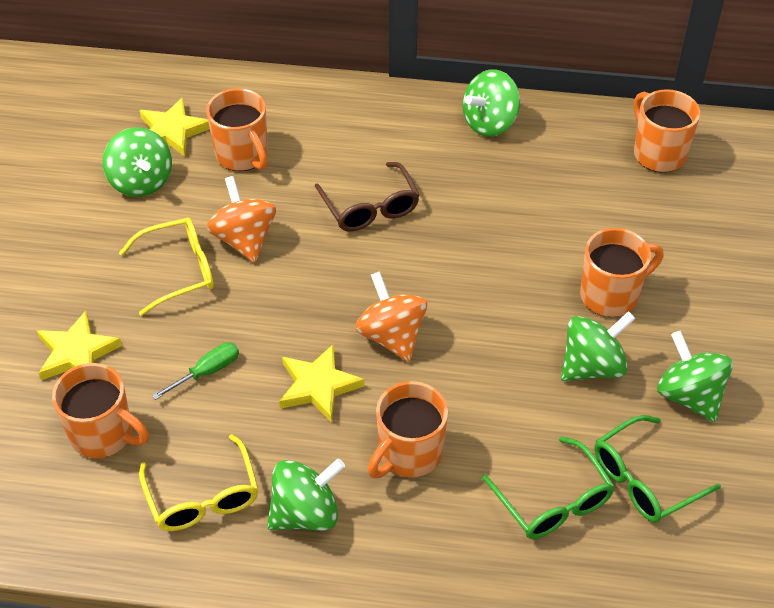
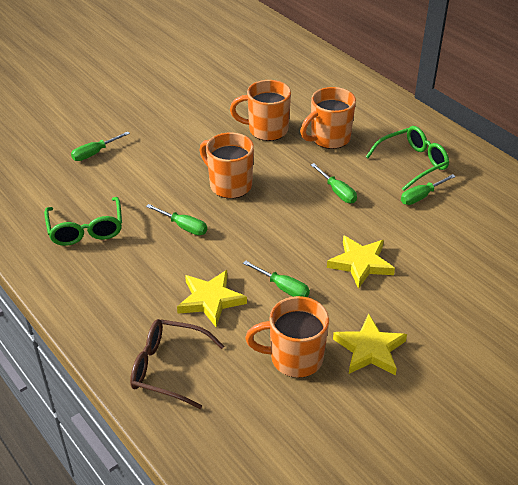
green screwdriver: [152,342,239,400] = 1 -> [71,131,130,161] [146,204,207,235] [243,260,310,297] [311,163,357,203] [401,174,456,205] = 5
green spinning top: [103,127,172,197] [267,459,345,531] [463,69,520,137] [561,311,636,381] [657,331,733,422] = 5 -> none = 0
orange mug: [52,363,149,458] [206,88,268,171] [368,381,448,478] [580,228,663,317] [634,89,700,173] = 5 -> [199,132,254,199] [230,80,291,141] [245,296,329,378] [300,87,356,149] = 4
orange spinning top: [207,176,276,263] [355,271,427,362] = 2 -> none = 0
yellow glasses: [119,217,214,316] [139,434,258,531] = 2 -> none = 0

